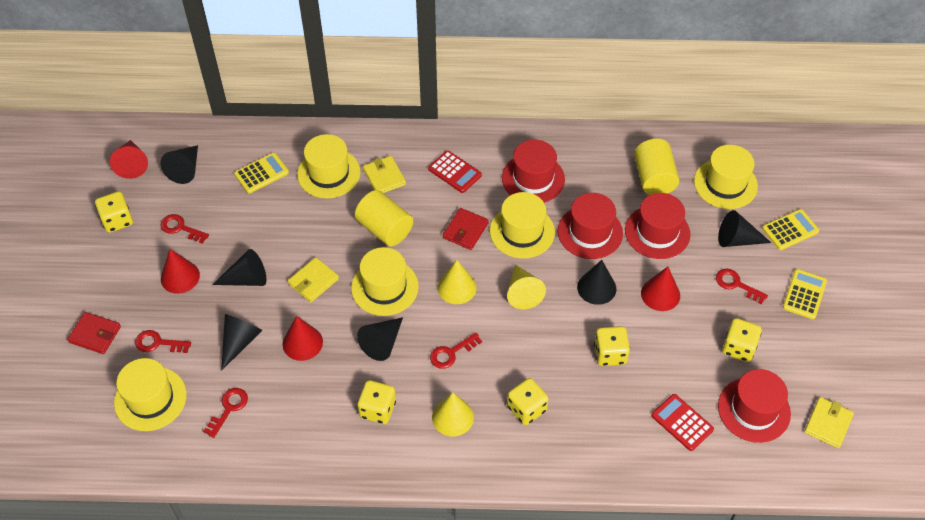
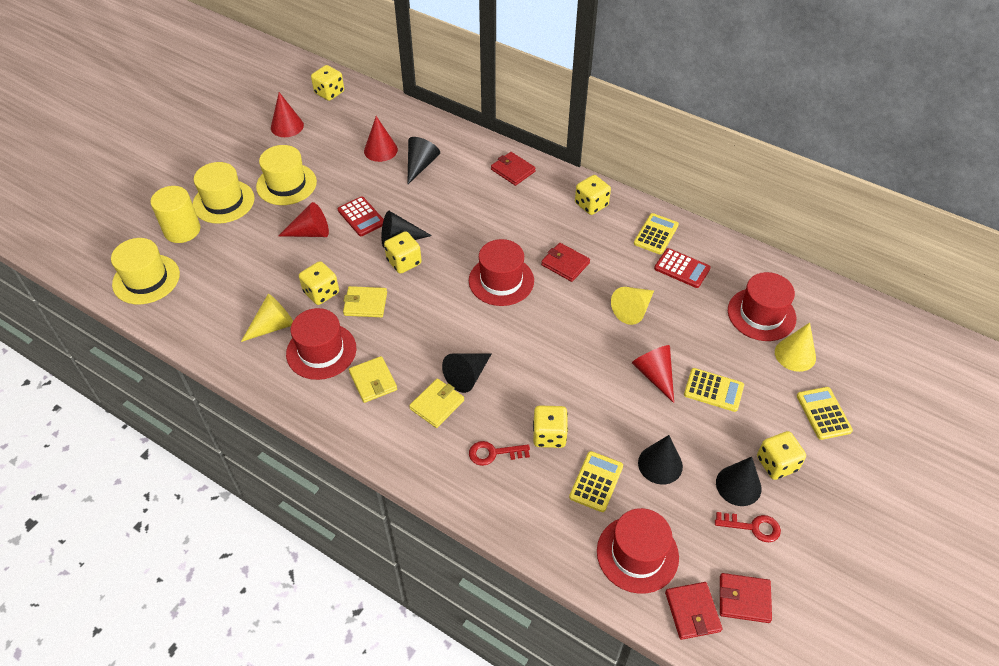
black cone: [160,145,198,184] [212,249,266,286] [221,314,262,371] [357,317,403,361] [577,260,616,305] [718,210,771,247] = 6 -> [381,211,432,248] [407,137,440,185] [442,353,492,393] [638,435,683,485] [716,457,762,506] = 5
red key: [135,330,191,353] [161,214,209,244] [203,388,248,438] [430,332,482,369] [716,269,768,304] = 5 -> [469,441,530,466] [715,512,781,542] = 2
red wallet: [67,312,121,354] [443,208,489,250] = 2 -> [491,152,536,186] [541,243,590,282] [665,582,722,640] [720,573,772,623] = 4
yellow calculator: [234,153,289,194] [762,209,820,250] [783,269,827,319] = 3 -> [569,451,623,512] [634,213,679,255] [684,368,744,412] [797,387,853,440] = 4
yellow cylinder: [355,190,413,247] [634,139,679,195] = 2 -> [150,186,200,243] = 1
yellow dice: [95,191,133,233] [357,380,396,424] [507,378,549,425] [594,326,630,366] [722,318,762,362] = 5 -> [299,261,339,305] [311,65,344,101] [384,231,422,274] [533,405,568,448] [575,175,611,215] [757,431,806,480] = 6
yellow hat: [114,358,187,431] [297,134,360,198] [351,247,419,316] [490,192,555,259] [694,145,758,209] = 5 -> [111,238,180,304] [193,162,255,224] [256,145,317,205] = 3

